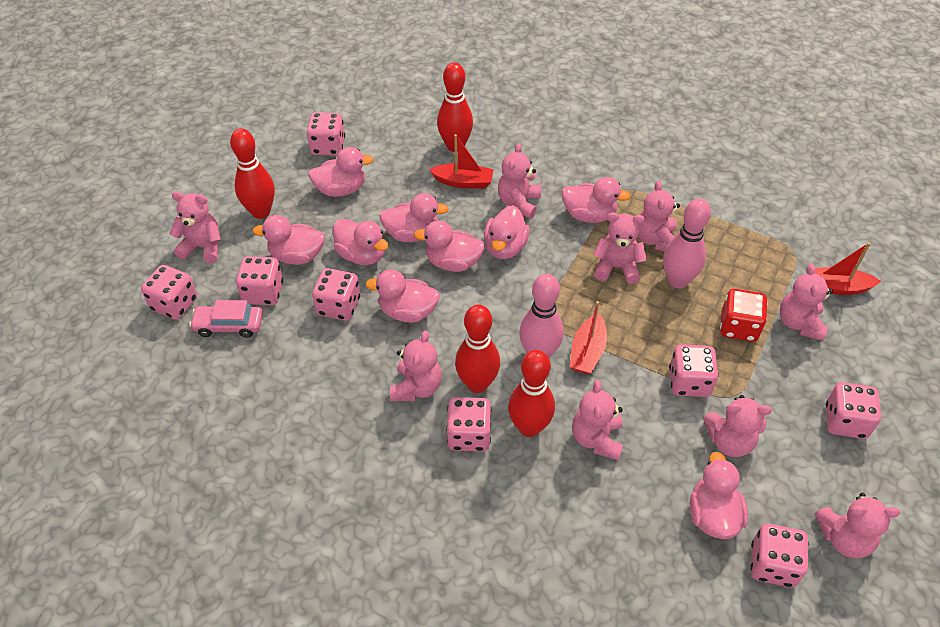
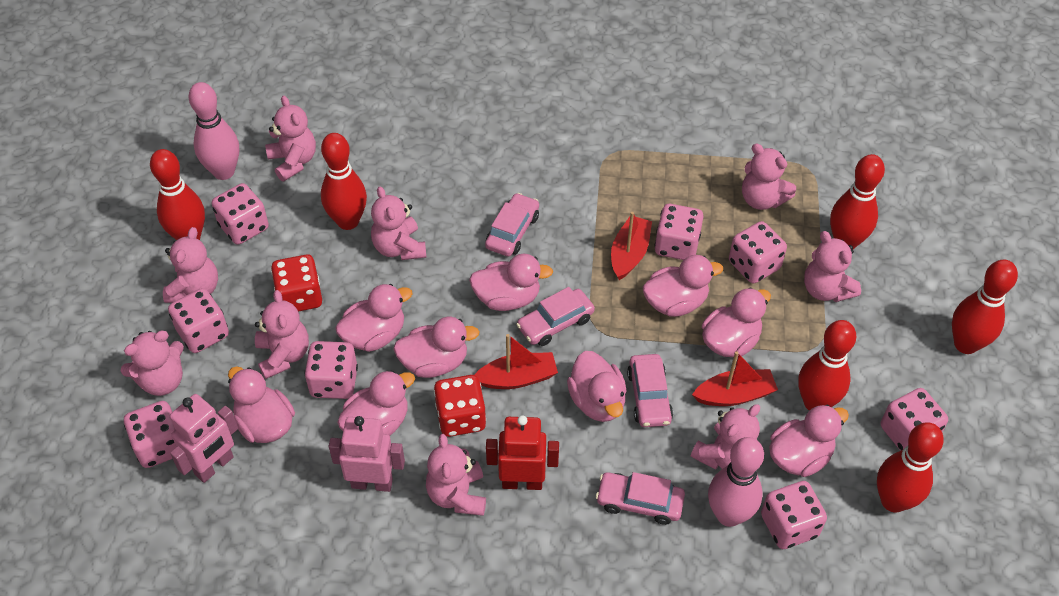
pink car: [189,300,263,338] = 1 -> [485,193,539,257] [516,287,595,346] [596,472,685,525] [627,354,673,427] = 4
pink robot: none = 0 -> [170,394,238,483] [329,416,405,492] = 2
red bowling pin: [230,129,275,219] [437,62,473,152] [455,305,500,393] [508,350,555,437] = 4 -> [150,149,205,240] [321,133,367,230] [798,320,856,411] [830,154,885,250] [877,422,944,512] [952,260,1018,354] = 6
red dice: [720,289,767,342] = 1 -> [271,255,322,312] [434,375,486,437] = 2
red robot: none = 0 -> [486,415,559,490] = 1

